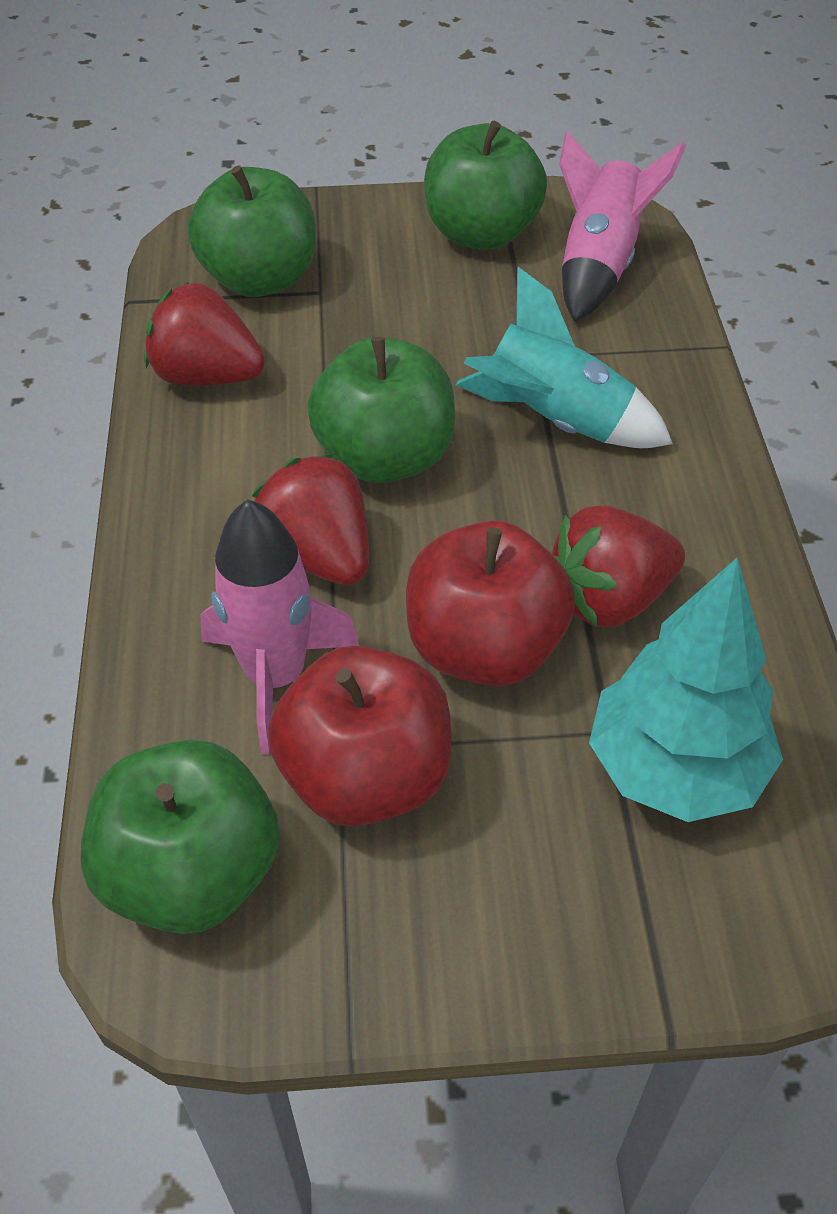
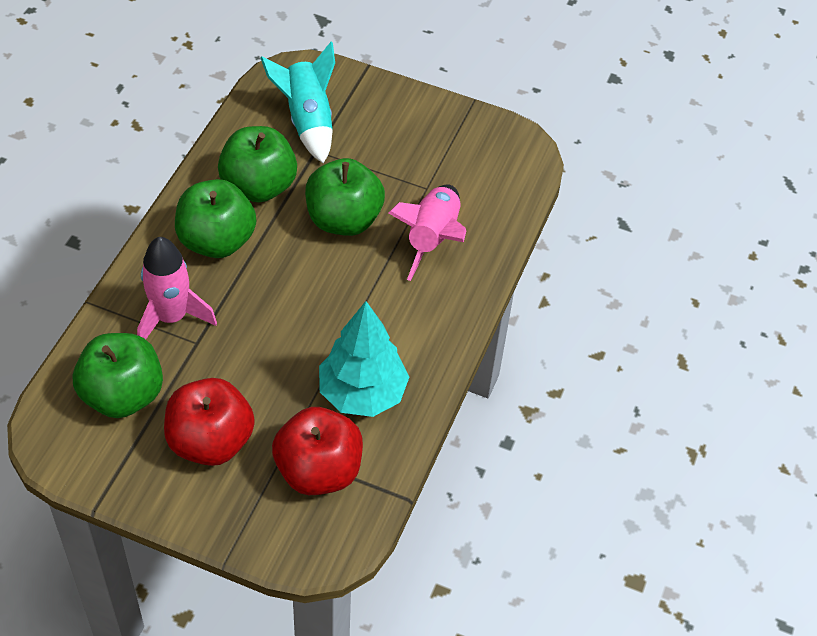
red strawberry: [144,282,265,385] [252,454,369,585] [550,505,685,627] = 3 -> none = 0

